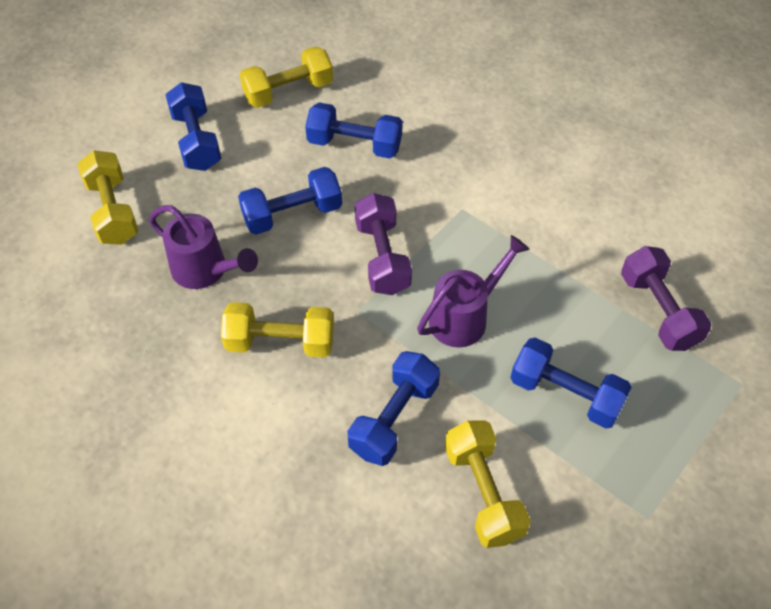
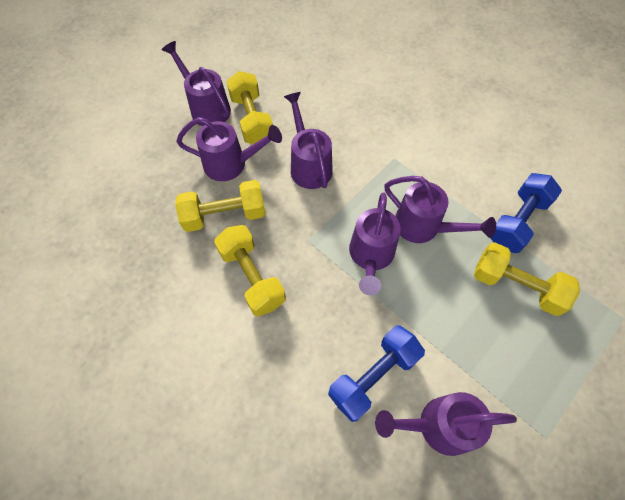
blue dumbbell: [165,82,222,171] [238,167,342,235] [305,102,403,159] [348,351,440,466] [510,337,632,429] = 5 -> [328,325,425,422] [490,173,562,253] = 2
purple dumbbell: [354,193,412,295] [621,246,711,351] = 2 -> none = 0
purple watering can: [149,205,258,289] [417,235,530,347] = 2 -> [162,41,231,126] [176,117,282,181] [284,92,333,189] [349,192,401,295] [375,392,517,456] [384,176,496,243] = 6

